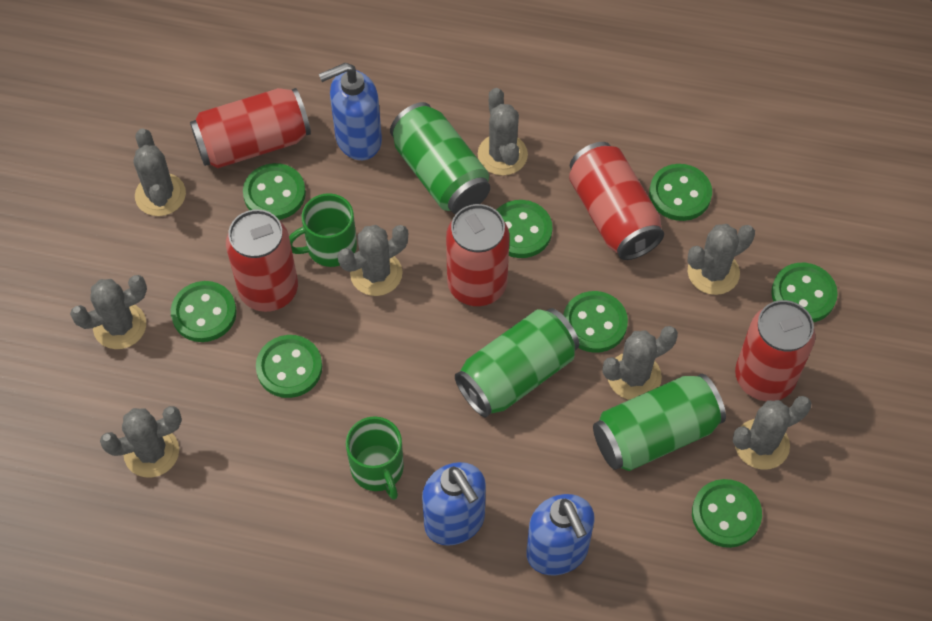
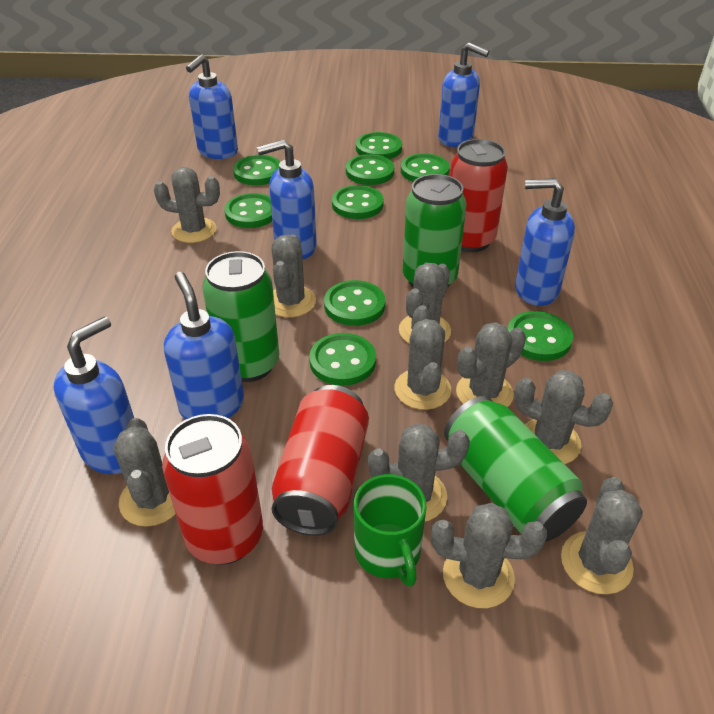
blue soap dispenser: [319,63,382,160] [422,462,486,546] [526,494,595,575] = 3 -> [54,316,134,474] [164,272,244,419] [186,54,238,159] [257,139,317,259] [438,43,489,147] [515,178,575,306] = 6
green button: [171,281,237,342] [243,163,306,220] [256,335,322,398] [497,200,553,258] [563,291,628,353] [649,164,712,221] [692,479,762,548] [771,263,838,322] = 8 -> [224,193,272,228] [233,155,280,185] [309,333,376,386] [324,280,385,326] [332,185,384,219] [346,154,394,185] [356,132,402,159] [401,153,450,182] [507,311,573,361] = 9
green mug: [289,193,357,267] [346,417,404,500] = 2 -> [354,474,427,587] = 1
grey cactus: [70,275,147,349] [100,406,182,478] [133,128,186,216] [338,225,408,296] [478,88,528,176] [603,326,678,400] [688,224,755,295] [733,396,811,470] = 8 -> [113,418,176,527] [154,167,220,243] [271,235,316,318] [368,423,470,522] [395,305,451,410] [399,263,451,343] [431,503,547,608] [456,322,526,407] [514,370,613,464] [561,477,643,594] = 10
red can: [190,88,311,168] [226,209,298,312] [446,204,510,306] [569,142,664,260] [735,300,816,401] = 5 -> [162,414,263,565] [272,385,369,536] [450,139,508,252] = 3

